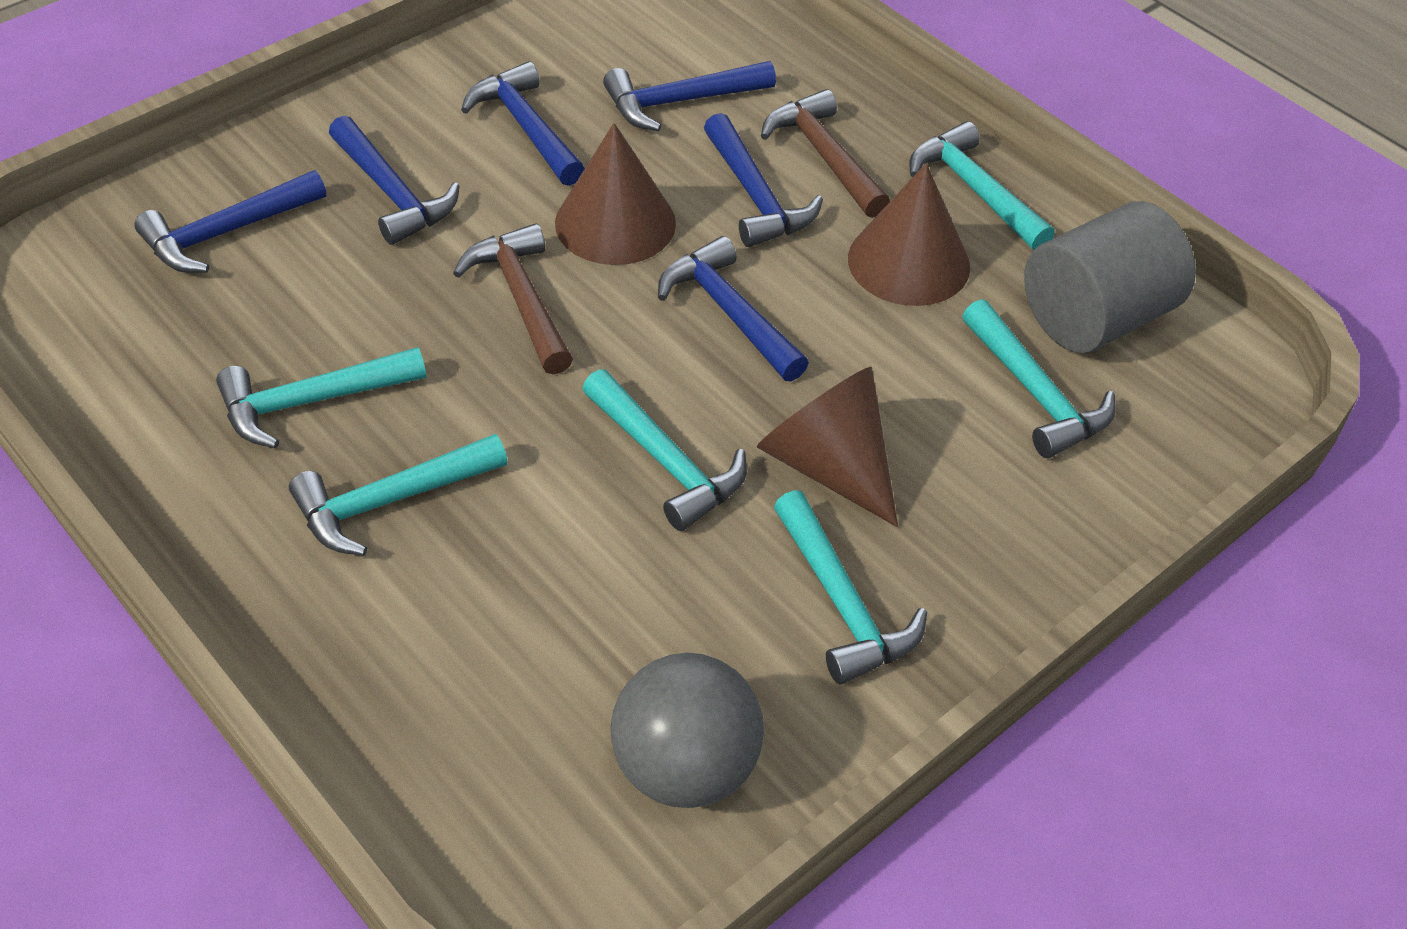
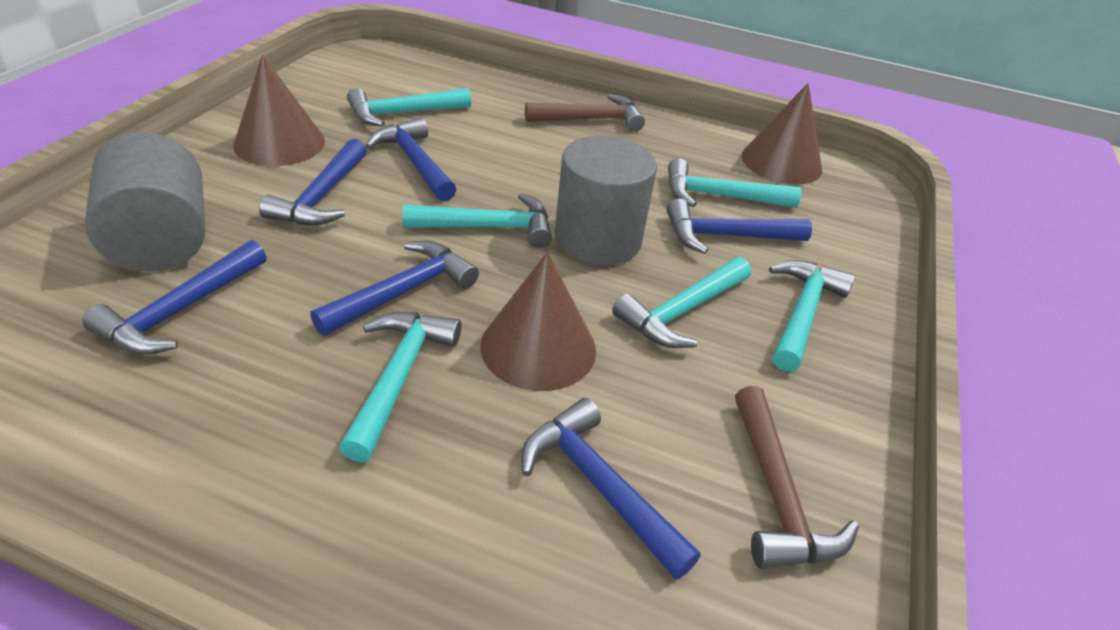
grey ball: [611,653,764,808] = 1 -> none = 0
grey cylinder: [1024,201,1196,353] = 1 -> [85,132,205,271] [555,136,657,266] = 2

